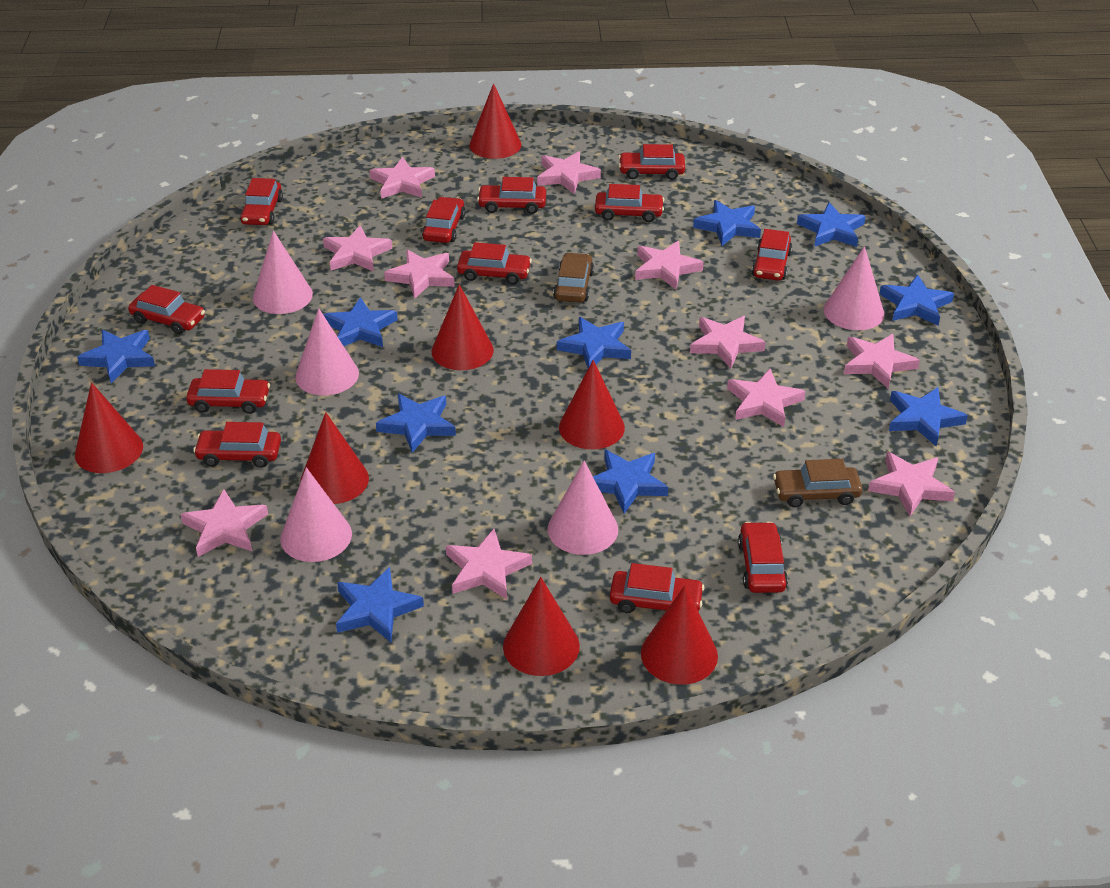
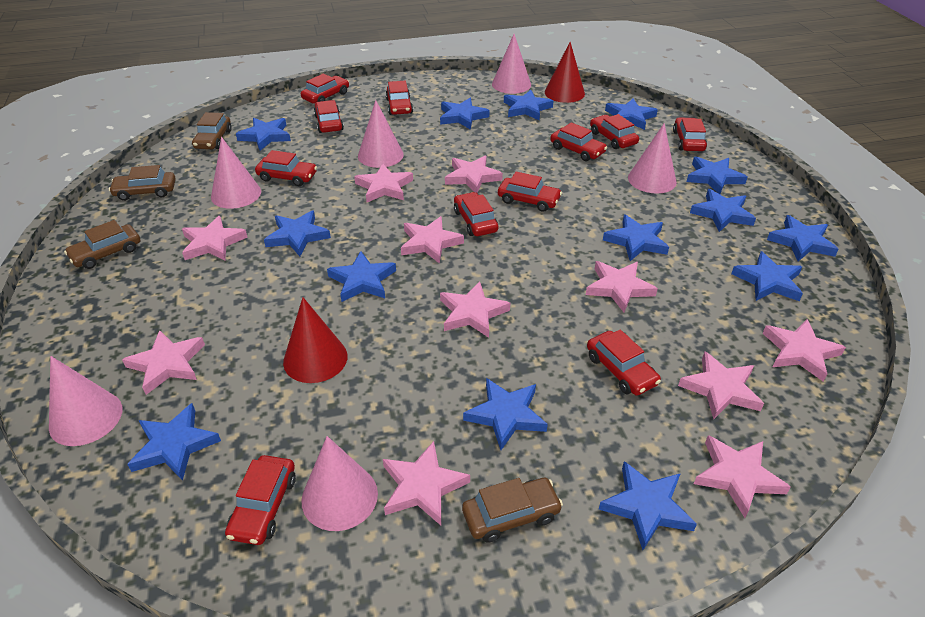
blue star: [77,330,155,383] [323,297,397,347] [336,567,424,642] [376,394,456,453] [557,317,631,368] [593,450,668,513] [693,200,761,246] [797,202,866,247] [879,275,954,326] [889,387,968,446] = 10 -> [127,403,221,481] [236,118,291,151] [264,211,331,256] [327,251,396,302] [440,98,489,130] [463,378,548,450] [504,90,554,120] [599,461,697,550] [603,214,669,261] [605,98,658,130] [687,157,747,194] [690,189,756,232] [731,251,803,301] [767,215,839,261] = 14
brown car: [553,253,594,303] [773,459,862,507] = 2 -> [64,220,140,269] [109,165,176,201] [192,112,232,149] [462,478,563,543] = 4
pink cone: [253,231,313,314] [280,467,352,562] [295,308,359,395] [548,461,618,555] [824,246,884,330] = 5 -> [49,356,122,446] [211,137,261,209] [301,436,378,531] [358,100,404,168] [492,34,531,94] [628,123,677,193] = 6
red car: [128,285,205,334] [186,369,270,414] [193,422,281,468] [240,178,283,225] [422,197,465,243] [457,242,532,285] [477,177,546,214] [595,184,664,222] [610,563,705,613] [619,144,685,180] [738,522,788,593] [752,229,792,280] = 12 -> [225,455,296,545] [255,150,317,186] [301,74,349,103] [314,100,344,133] [386,81,413,115] [454,192,498,236] [498,172,562,212] [550,122,607,161] [587,329,661,395] [590,114,639,149] [673,117,707,151] = 11
red cone: [75,382,143,473] [300,412,369,504] [432,284,494,370] [469,83,521,159] [503,577,580,676] [559,360,625,450] [641,585,718,685] = 7 -> [283,297,347,383] [545,42,585,103] = 2

